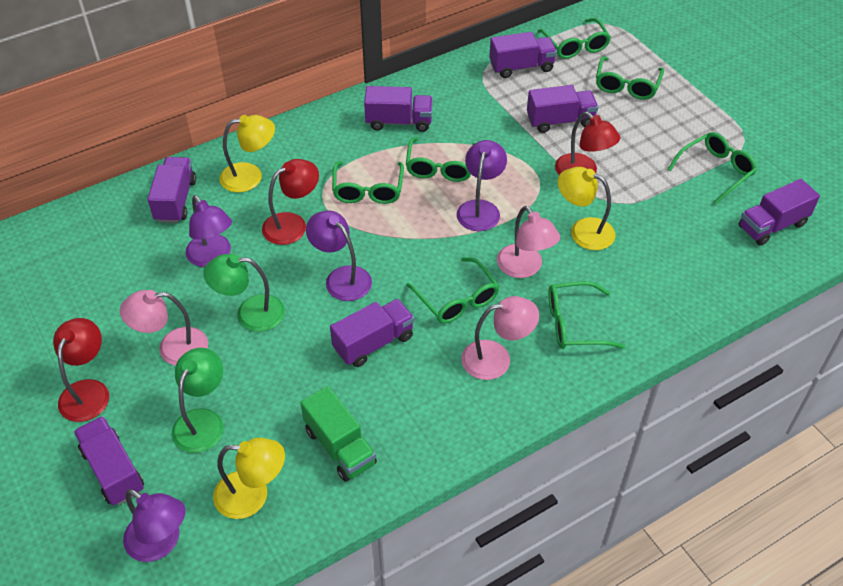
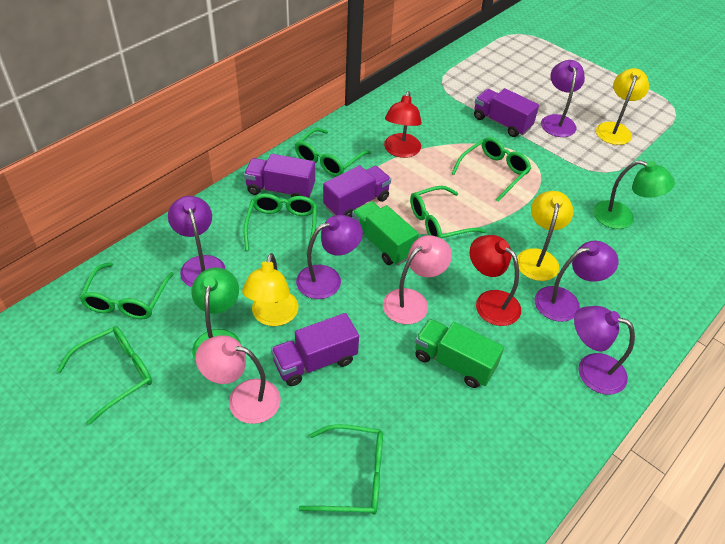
green truck: [300,386,377,482] = 1 -> [352,201,419,265] [415,319,504,388] = 2
pink lamp: [120,290,208,366] [461,296,539,380] [497,206,560,278] = 3 -> [196,335,281,424] [383,235,452,324] = 2
purple lamp: [123,489,186,562] [186,195,232,267] [306,210,372,301] [457,140,507,231] = 4 -> [168,196,225,288] [296,215,363,299] [535,241,619,322] [541,60,585,137] [574,306,635,395] = 5
purple truck: [74,416,144,505] [148,157,196,223] [330,299,414,367] [364,86,433,132] [489,32,557,78] [527,85,598,133] [739,179,820,246] = 7 -> [244,154,315,198] [271,313,359,386] [323,165,391,217] [474,88,539,137] = 4
red lamp: [53,318,109,422] [262,159,319,245] [555,112,621,175] = 3 -> [384,91,422,158] [470,235,521,326] = 2

